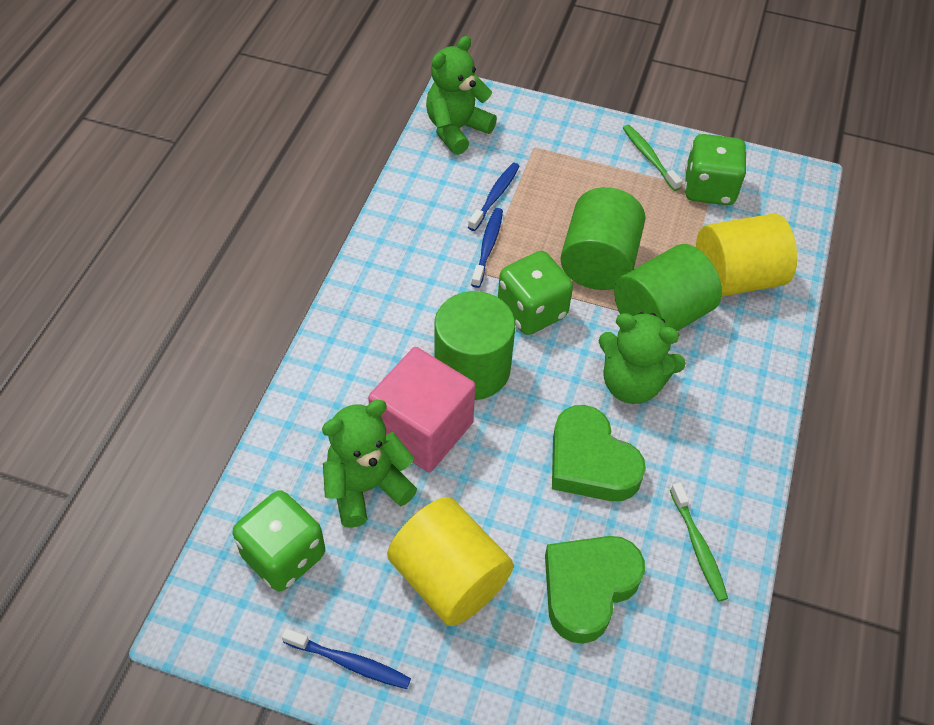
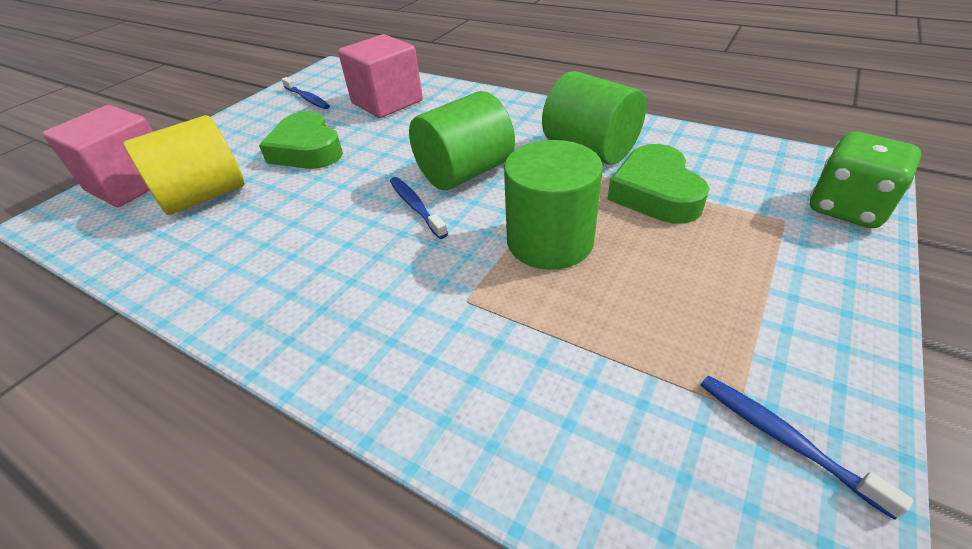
green dice: [233,490,325,592] [498,251,573,335] [684,134,747,205] = 3 -> [810,132,922,228] = 1
green teddy bear: [322,400,417,528] [426,36,497,155] [599,312,686,404] = 3 -> none = 0
green toothbrush: [623,125,682,191] [670,482,728,602] = 2 -> none = 0
pink cube: [368,347,476,472] = 1 -> [42,105,153,207] [338,34,423,118] = 2
yellow cylinder: [387,497,514,626] [696,213,797,296] = 2 -> [124,115,245,215] = 1

